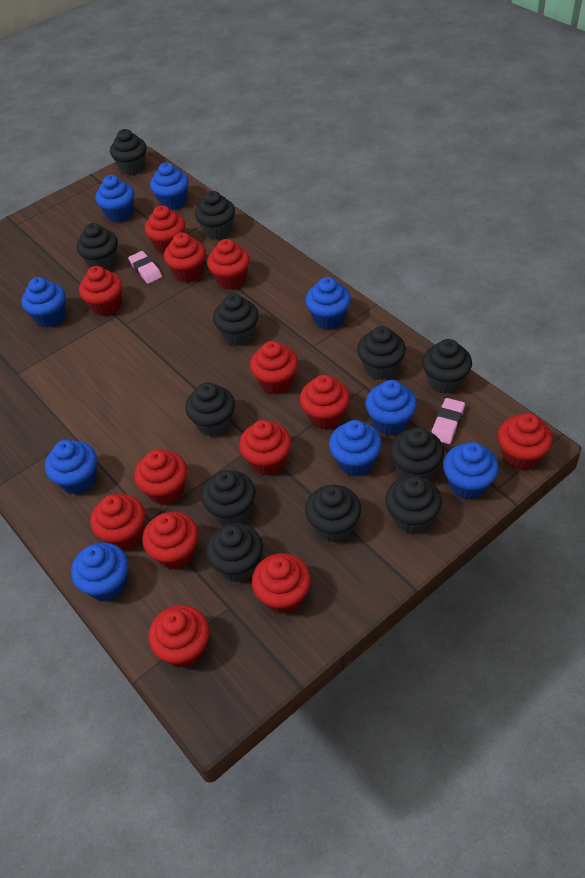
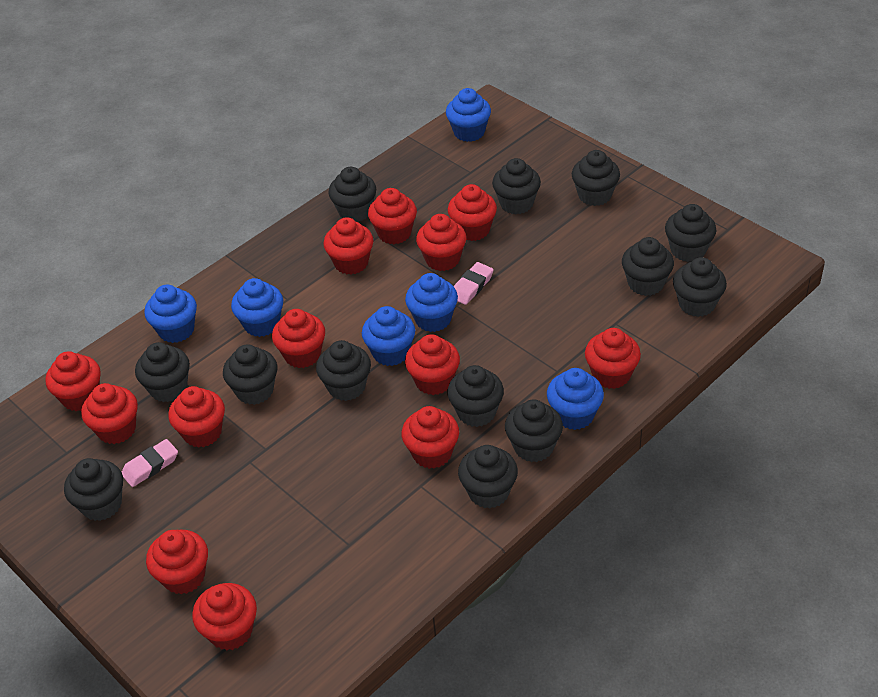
black cupcake: [76,223,118,270] [110,129,147,175] [185,382,235,437] [195,191,235,240] [201,470,256,525] [206,523,263,582] [213,294,259,346] [305,485,361,542] [357,326,406,380] [385,476,442,534] [390,427,444,480] [422,339,472,394] = 12 -> [64,458,123,521] [135,342,190,402] [223,344,277,405] [316,340,371,401] [328,167,376,222] [447,365,504,427] [458,445,518,508] [492,158,541,214] [505,399,563,462] [572,150,620,206] [622,237,674,296] [665,204,716,262] [673,257,727,317] = 13
blue cupcake: [21,277,66,328] [45,440,97,495] [71,542,128,602] [95,175,134,223] [150,162,189,210] [305,277,351,329] [329,420,382,476] [365,380,417,435] [443,442,499,499] = 9 -> [144,285,197,343] [231,278,283,337] [362,306,415,366] [405,273,458,332] [446,88,491,142] [547,368,604,430] = 6

